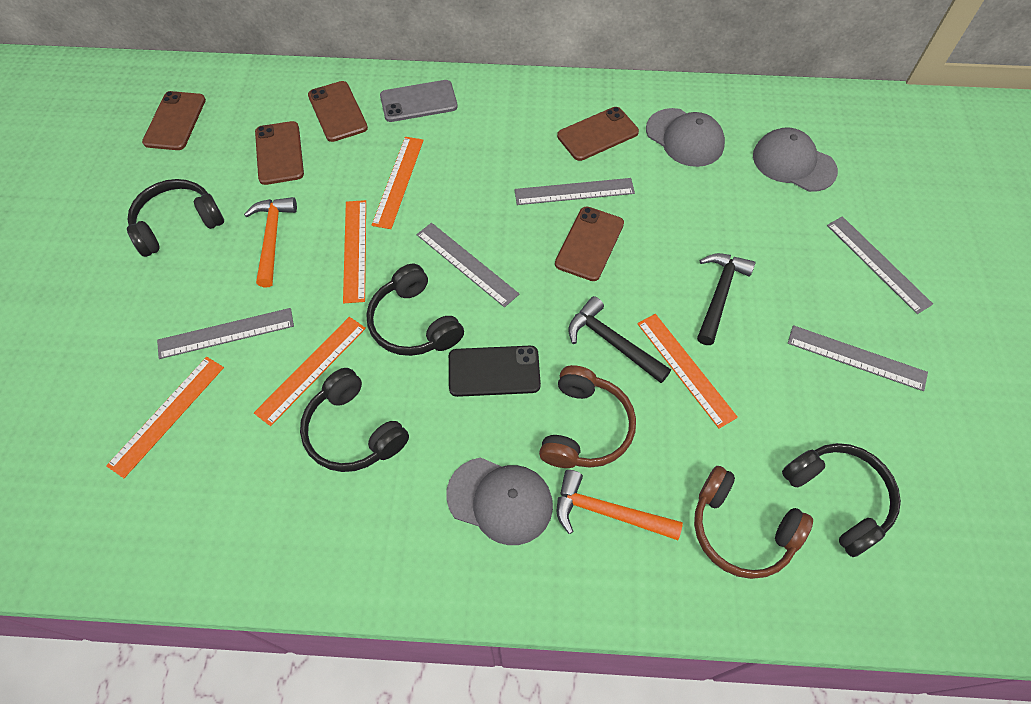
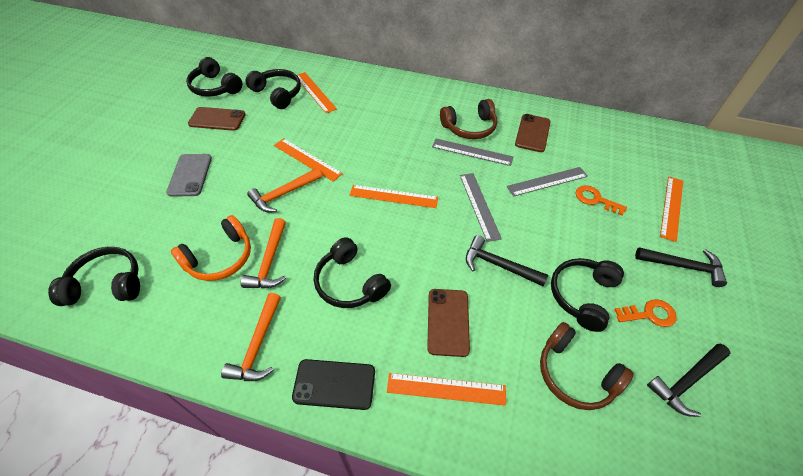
black hammer: [569,296,671,383] [697,253,755,345] = 2 -> [466,235,548,286] [635,247,727,287] [647,344,731,417] = 3
black headphones: [127,179,224,257] [300,368,409,472] [366,264,464,356] [782,443,901,557] = 4 -> [48,247,140,306] [186,57,242,97] [246,69,301,109] [314,237,391,308] [551,258,624,332] = 5
brown phone: [142,91,206,150] [255,121,304,185] [308,81,368,142] [555,206,624,281] [557,107,639,161] = 5 -> [188,107,245,131] [427,289,470,357] [515,114,551,152] = 3
grey cap: [446,457,553,545] [646,108,725,167] [753,127,838,192] = 3 -> none = 0
grey ruler: [157,308,294,359] [417,223,519,307] [514,178,635,205] [788,325,928,391] [827,216,933,314] = 5 -> [432,139,513,166] [460,173,502,242] [507,167,588,197] = 3
orange hammer: [244,197,297,287] [557,470,683,540] = 2 -> [221,293,281,381] [241,218,286,288] [247,168,322,212] = 3
orange headphones: none = 0 -> [171,215,251,281] = 1
orange key: none = 0 -> [576,185,627,216] [614,299,677,327] = 2

